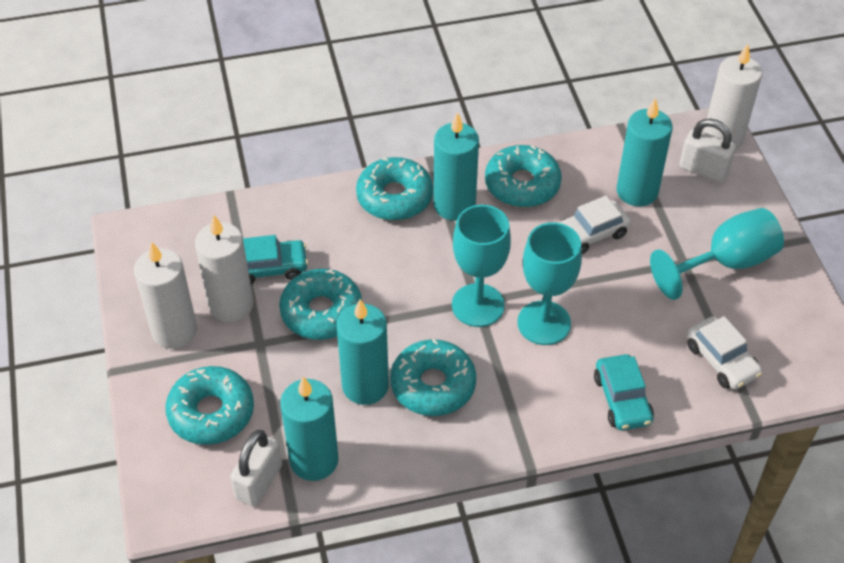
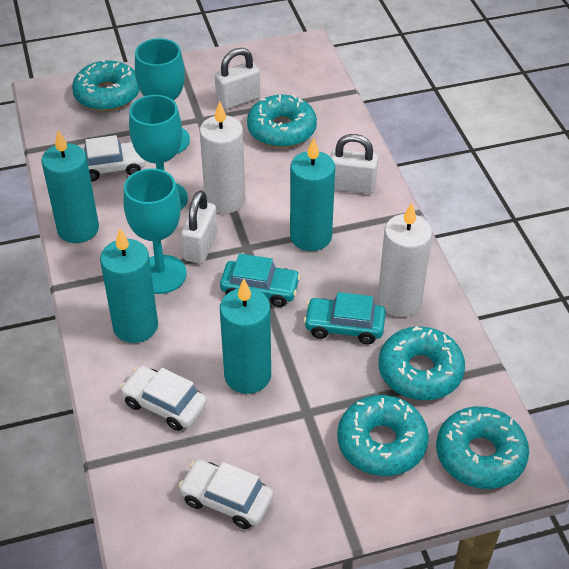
white candle: [134,241,197,349] [195,215,254,322] [704,44,762,150] = 3 -> [200,101,245,214] [378,202,432,317] = 2
white car: [558,196,631,254] [687,316,762,389] = 2 -> [83,135,146,181] [120,366,207,431] [178,460,273,529] = 3
white padlock: [230,430,282,507] [680,118,736,182] = 2 -> [181,190,218,264] [215,48,260,110] [330,134,378,194] = 3

